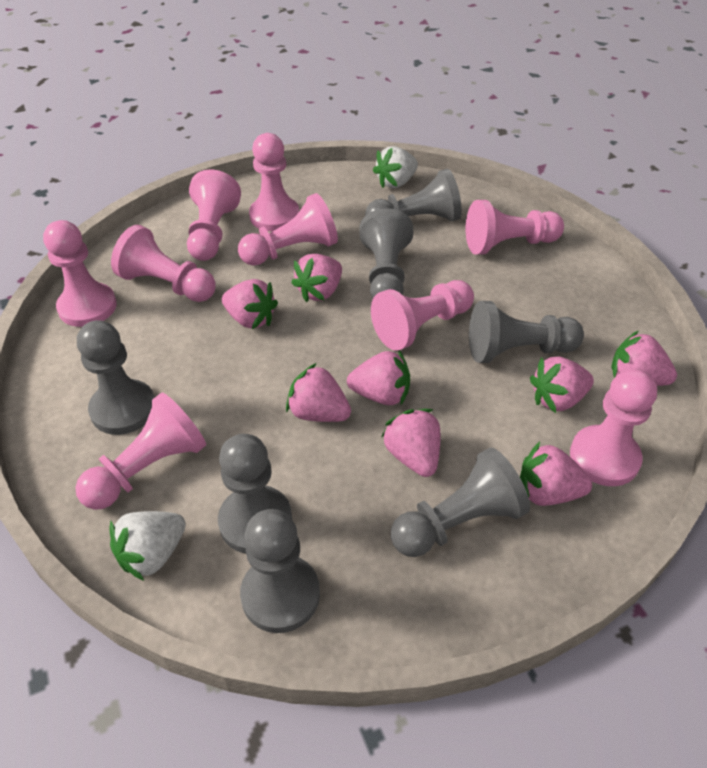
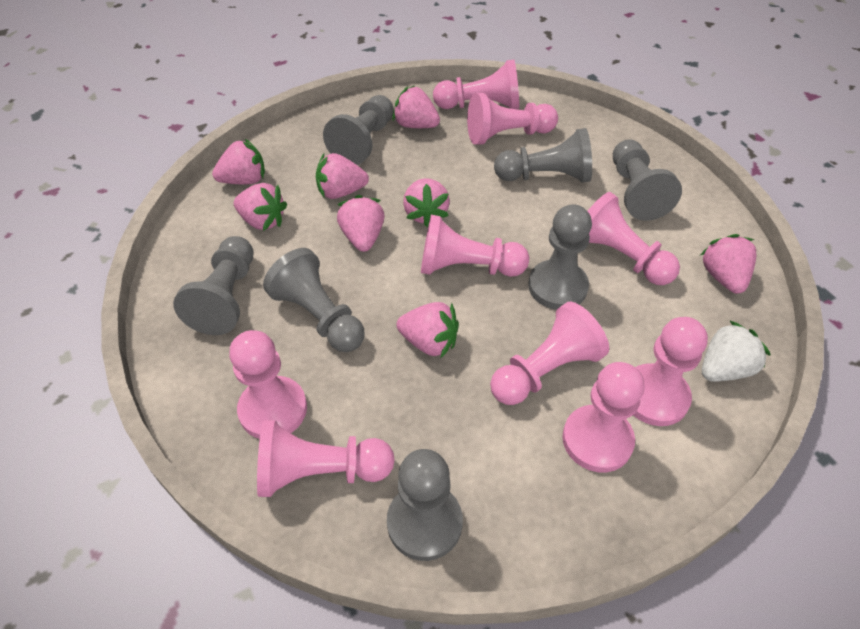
white strawberry: [109,511,186,581] [373,146,418,188] = 2 -> [702,321,771,382] = 1

